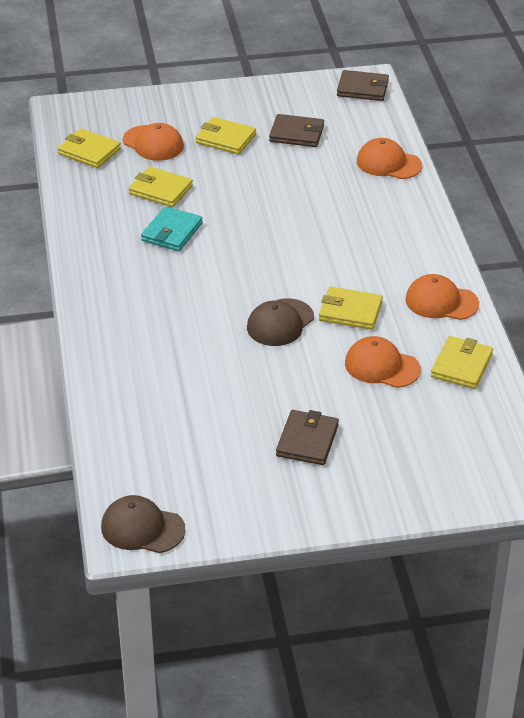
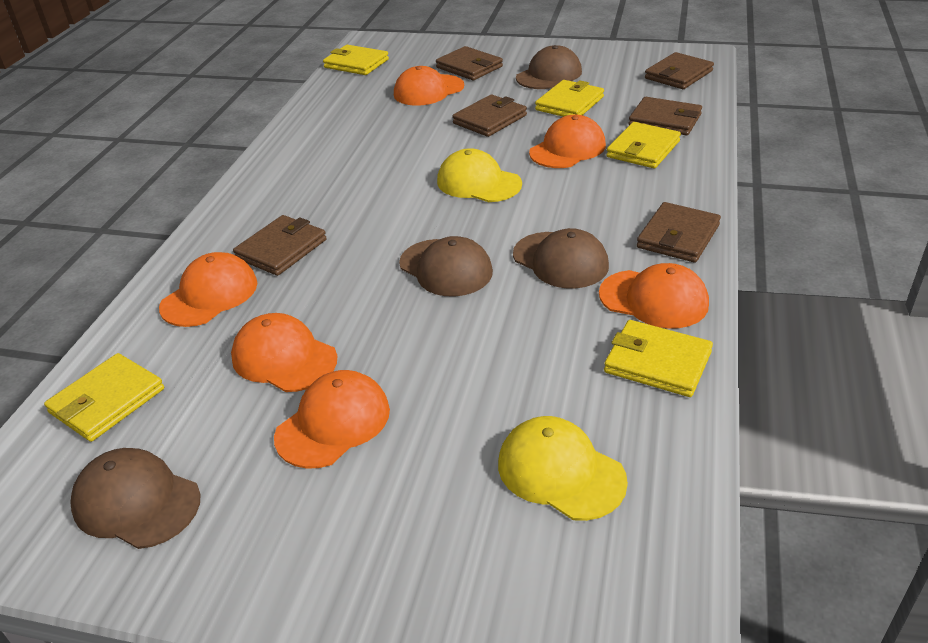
brown cap: [101,495,185,553] [247,298,314,346] = 2 -> [70,448,201,549] [399,236,493,297] [513,228,609,289] [516,45,582,89] = 4
brown wallet: [269,114,324,147] [276,410,339,465] [337,70,389,101] = 3 -> [233,215,327,276] [436,46,503,80] [452,94,527,137] [629,97,702,135] [637,202,721,263] [645,52,714,89] = 6
orange cap: [123,123,184,161] [345,336,421,388] [357,138,422,179] [405,274,479,320] = 4 -> [159,252,257,327] [231,313,337,392] [274,370,390,469] [394,66,464,106] [529,115,606,168] [599,263,709,329] = 6
turquoise wallet: [141,206,203,251] = 1 -> none = 0
yellow cap: none = 0 -> [437,148,522,202] [498,416,628,521] = 2

